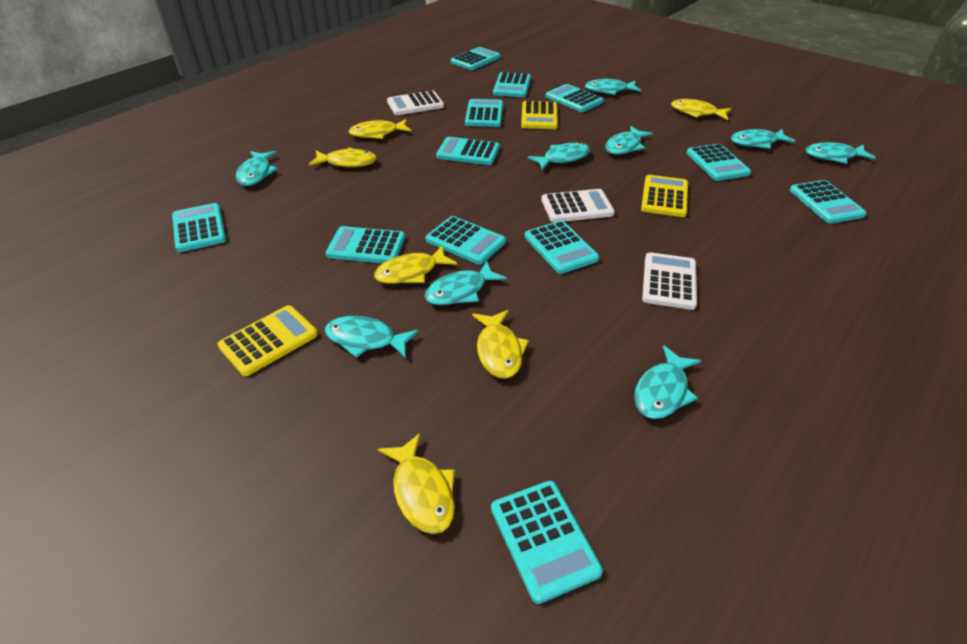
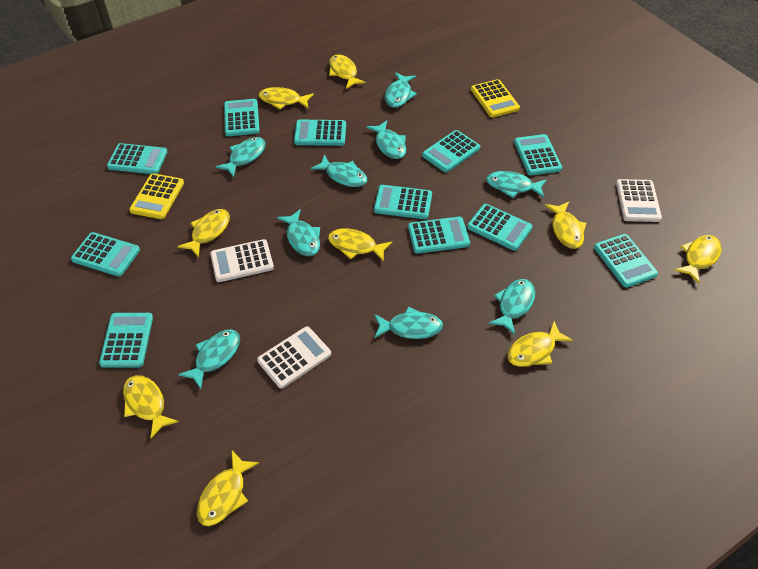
turquoise calculator: [172,203,226,252] [326,226,405,263] [426,216,506,265] [436,137,500,165] [451,47,500,70] [465,99,503,127] [491,481,603,604] [493,72,531,97] [525,221,599,274] [546,84,603,112] [687,144,751,181] [789,180,867,224] = 12 -> [71,232,140,276] [99,313,153,368] [107,143,167,174] [224,99,260,136] [294,120,346,146] [374,185,432,219] [408,217,470,254] [422,130,480,173] [467,204,533,251] [514,134,562,176] [594,234,658,288] = 11
yellow calculator: [218,305,318,376] [521,101,558,129] [641,175,688,217] = 3 -> [129,173,184,219] [471,79,520,118] = 2
yellow fish: [309,147,377,167] [349,119,412,139] [374,245,457,284] [378,433,455,534] [472,310,529,379] [671,99,731,120] = 6 -> [123,375,179,439] [177,209,230,257] [197,451,259,526] [259,87,314,109] [328,228,392,262] [329,54,366,89] [507,321,573,367] [545,202,586,249] [674,235,722,284] = 9

